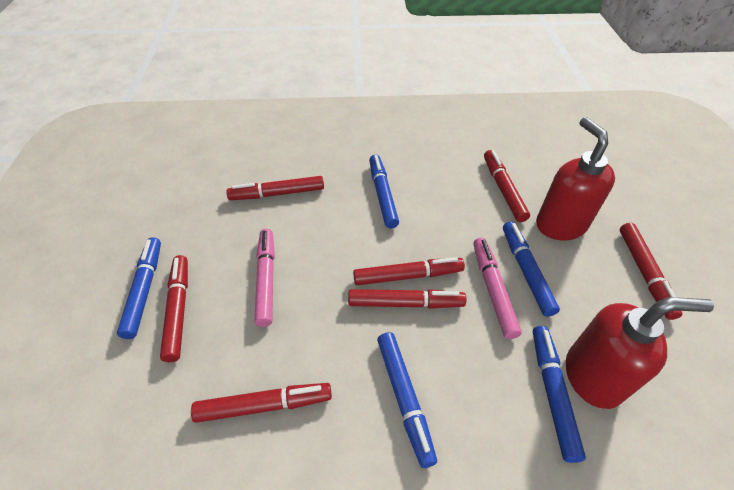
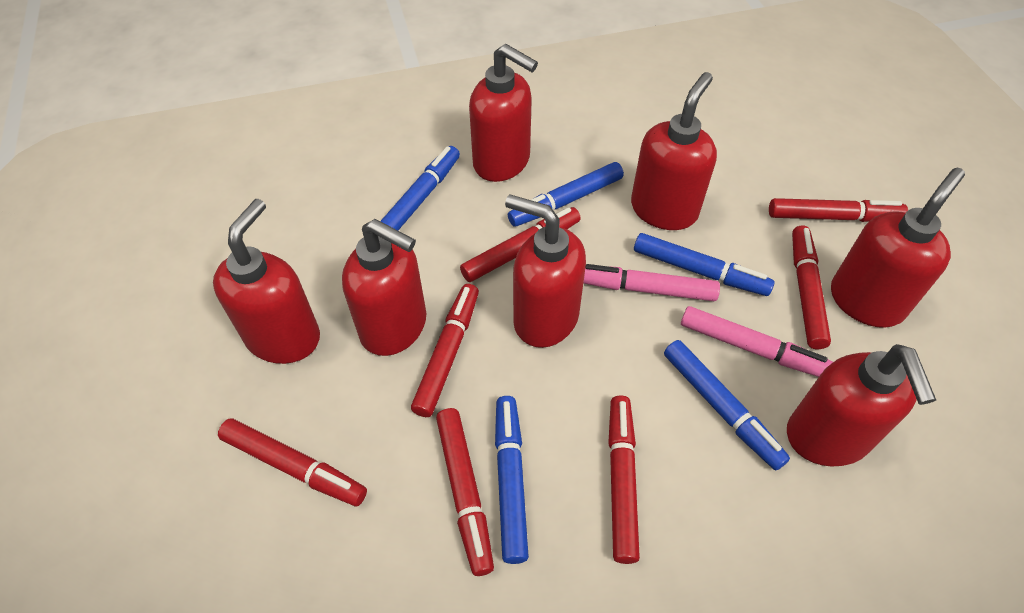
red soap dispenser: [536,117,615,240] [566,297,714,409] = 2 -> [213,199,320,364] [342,219,426,356] [469,44,538,182] [505,195,586,348] [631,72,717,230] [787,344,936,467] [831,168,965,328] = 7

